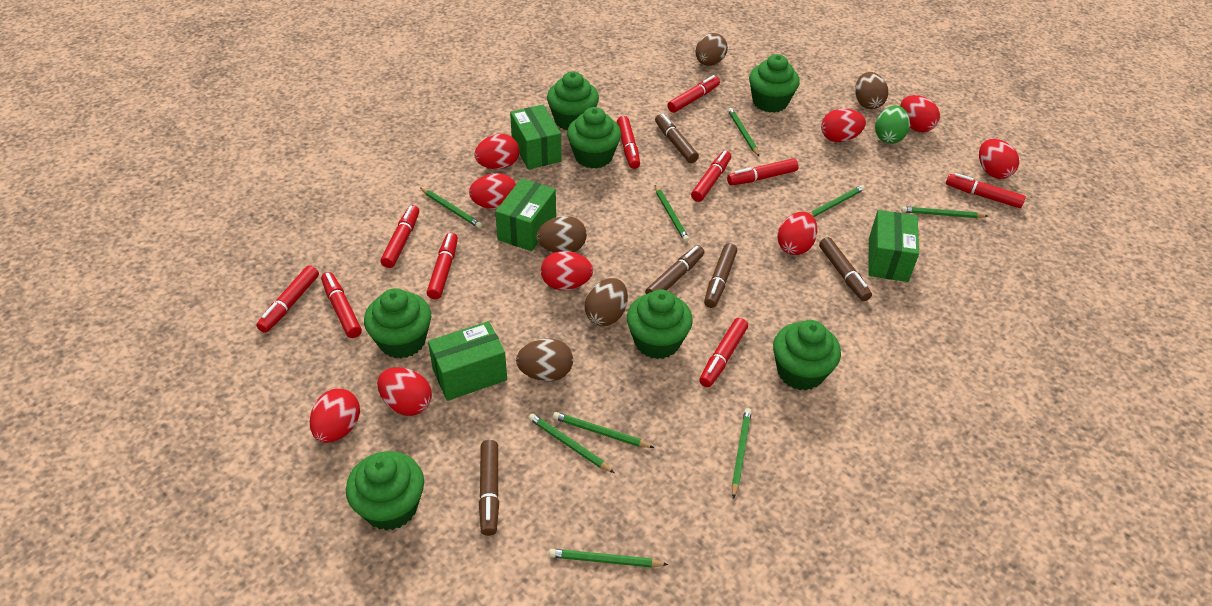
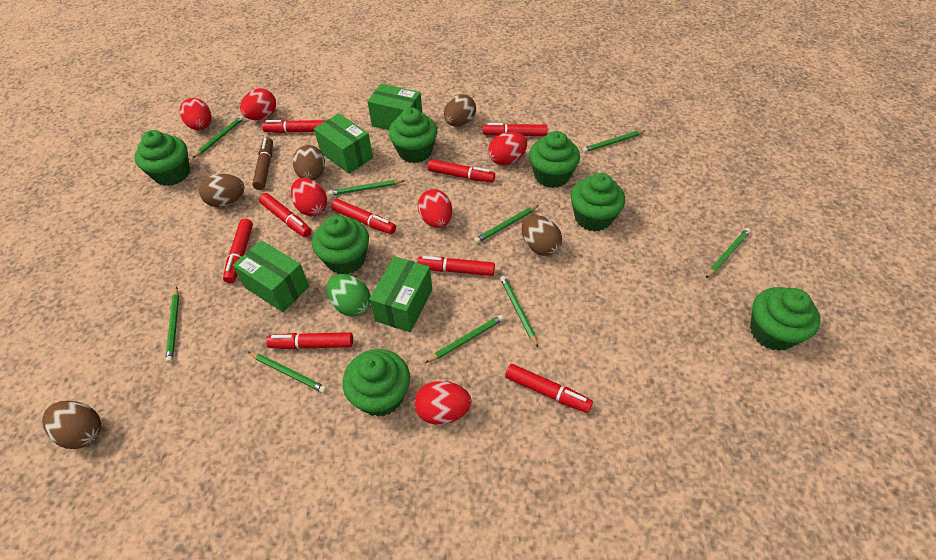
brown marker: [479,440,499,536] [645,245,704,294] [655,114,699,163] [704,243,737,308] [819,237,872,301] = 5 -> [252,137,273,190] = 1
red egg: [310,389,360,443] [377,367,432,416] [469,173,516,210] [474,134,519,169] [541,251,593,290] [777,212,817,255] [821,108,866,142] [900,95,940,132] [979,139,1019,179] = 9 -> [179,98,212,130] [240,88,276,120] [291,178,327,216] [414,381,472,425] [418,189,452,228] [488,132,527,165] = 6
red marker: [256,265,319,333] [321,272,362,338] [381,205,419,268] [427,232,458,299] [617,116,640,169] [667,75,720,113] [691,151,731,202] [699,318,748,387] [727,158,799,185] [946,173,1026,208] = 10 -> [223,219,253,283] [259,193,312,237] [262,120,326,133] [266,332,353,349] [331,199,396,234] [417,256,495,276] [428,159,495,182] [483,123,547,136] [505,364,593,413] = 9

